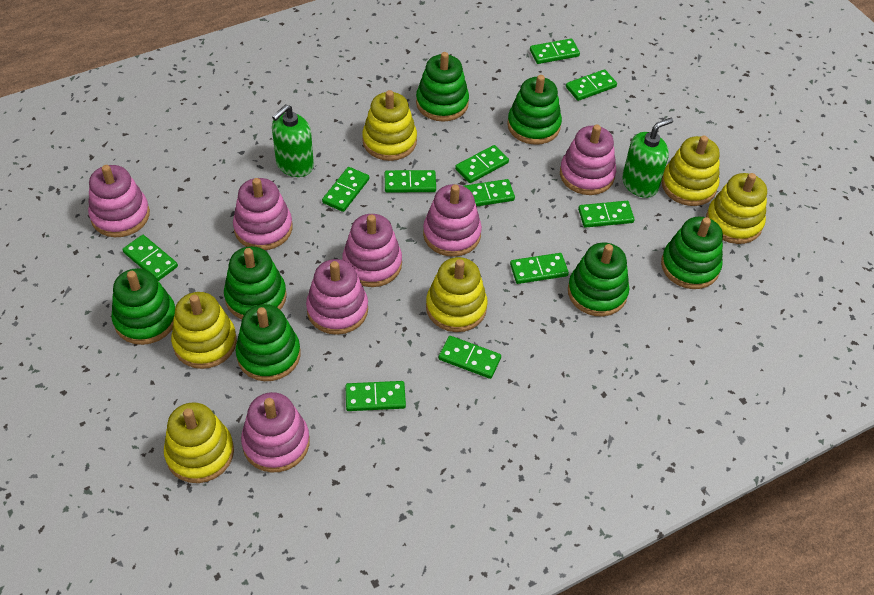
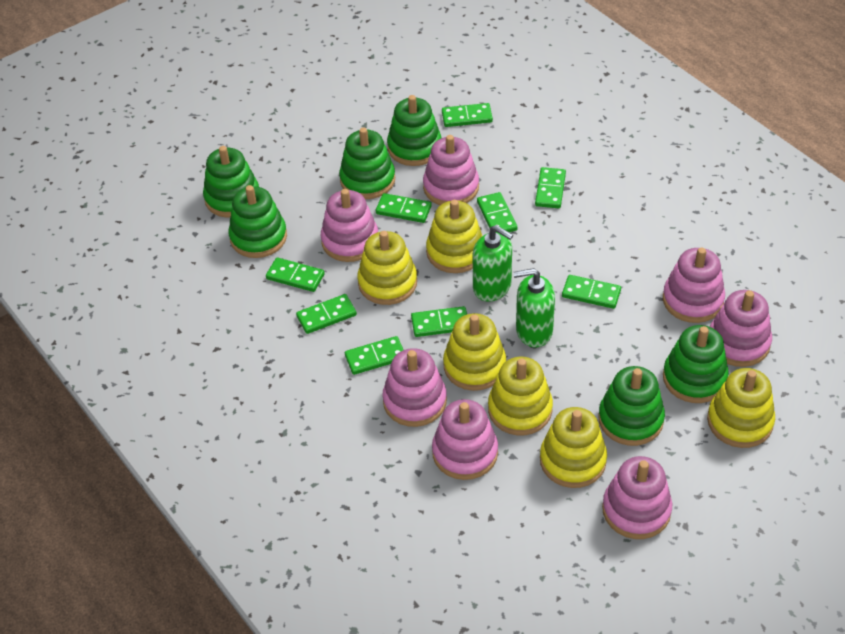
green domino: [123,235,178,281] [322,167,369,212] [345,381,406,411] [385,170,436,193] [439,336,501,379] [455,145,509,183] [464,179,515,206] [510,253,569,284] [530,38,580,64] [566,69,617,101] [578,201,634,228] = 11 -> [266,257,325,292] [296,294,357,334] [345,336,403,375] [376,193,432,223] [411,306,467,337] [442,103,493,127] [477,192,517,232] [535,167,566,208] [562,275,621,309] = 9
green stacking toy: [111,268,175,345] [224,246,287,319] [236,304,300,381] [416,52,469,122] [507,75,562,145] [568,243,629,316] [661,216,723,289] = 7 -> [203,146,259,218] [229,185,287,258] [339,128,395,199] [387,95,442,166] [598,366,665,446] [663,325,729,403] = 6

